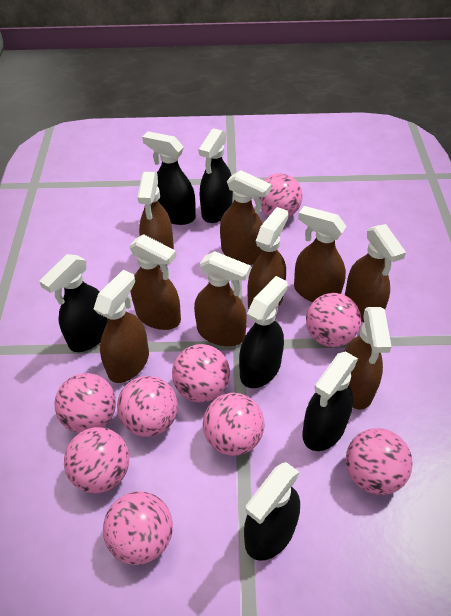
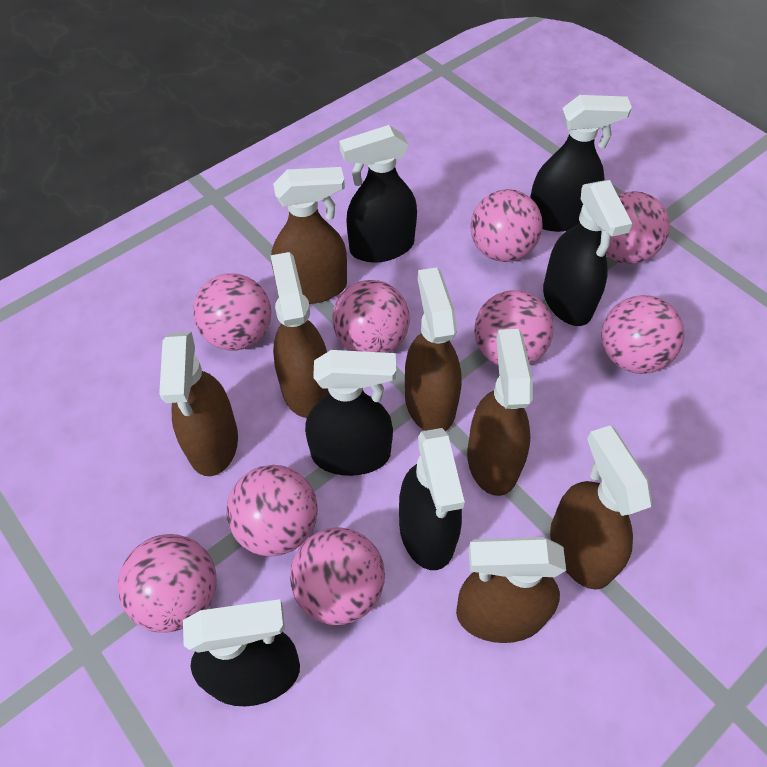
brown spray bottle: [94,270,149,383] [129,234,181,330] [137,172,174,268] [194,251,251,346] [220,170,271,265] [247,207,288,309] [294,206,346,302] [344,307,392,410] [345,224,406,322] = 9 -> [159,332,238,476] [271,167,347,304] [271,252,329,418] [405,267,462,431] [456,537,566,643] [467,329,533,496] [550,425,652,590] = 7

